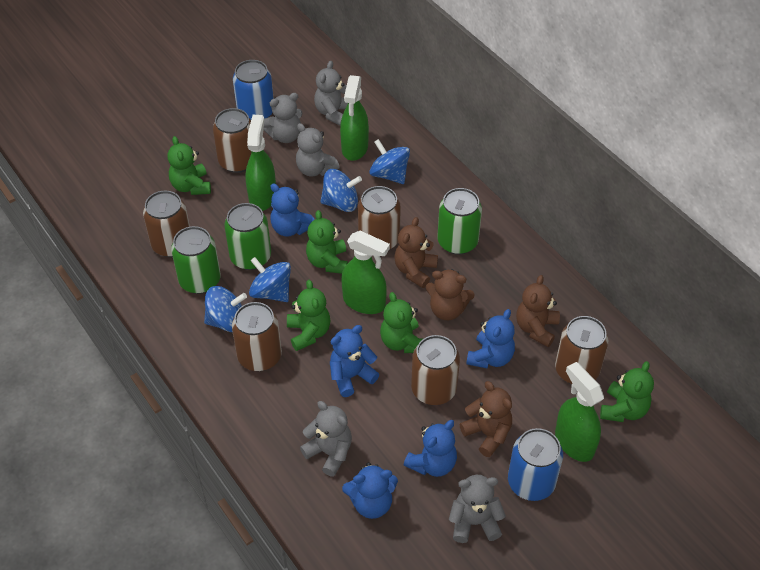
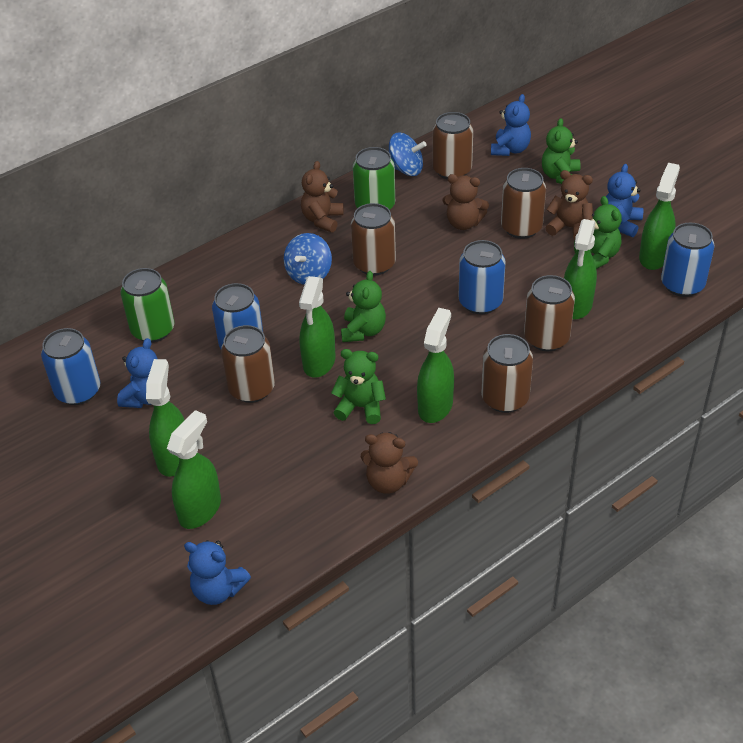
blue can: [233,60,274,119] [508,428,563,501] = 2 -> [41,328,101,405] [212,283,263,349] [459,240,506,315] [661,223,715,297] = 4
blue spinning top: [204,286,247,332] [249,257,291,302] [320,169,362,212] [369,139,410,184] = 4 -> [284,233,332,285] [389,132,427,176] = 2
blue teddy bear: [270,183,315,237] [330,325,380,397] [342,462,398,519] [404,420,457,477] [466,309,515,369] = 5 -> [117,338,158,408] [184,540,251,605] [491,94,531,156] [606,164,643,237] = 4
green can: [171,226,221,294] [224,203,271,270] [437,188,482,255] = 3 -> [120,268,175,343] [353,147,395,210] = 2
green spray bottle: [245,115,276,211] [340,75,369,161] [341,231,390,314] [555,362,604,462] = 4 -> [146,359,185,477] [167,410,221,529] [299,276,335,378] [417,308,454,423] [564,219,597,319] [639,163,680,270] = 6
green teddy bear: [167,136,211,195] [287,280,330,351] [306,210,348,274] [380,292,422,353] [600,361,654,422] = 5 -> [331,349,386,424] [341,271,386,342] [542,118,581,184] [574,196,622,269] = 4
grey teddy bear: [263,93,303,143] [296,123,339,177] [300,401,352,476] [314,61,348,126] [449,475,506,543] = 5 -> none = 0

